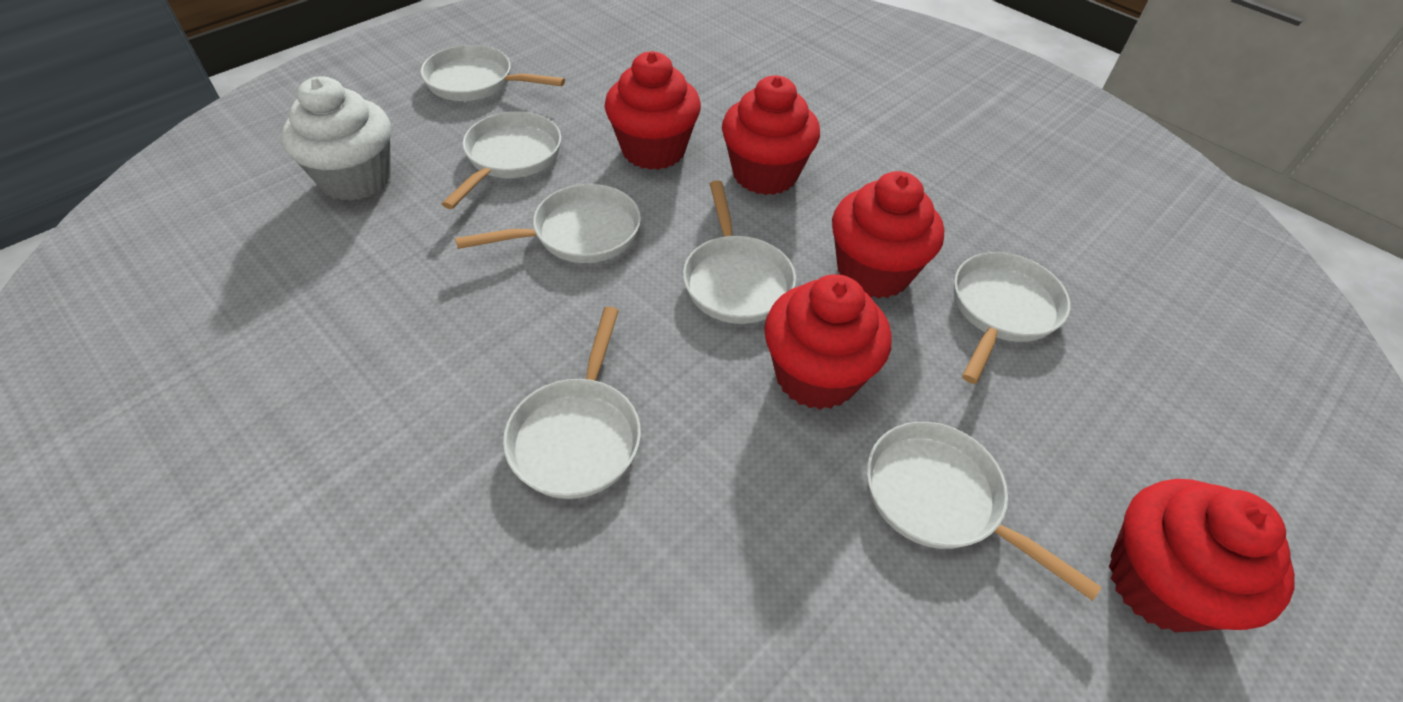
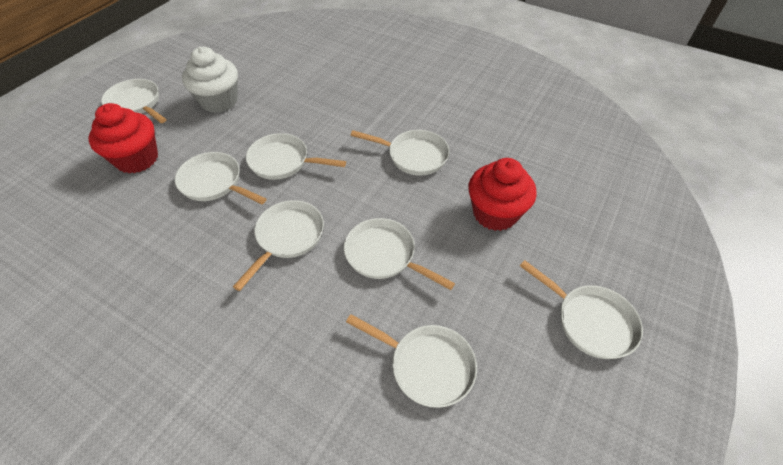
red cupcake: [604,51,701,170] [722,75,820,195] [764,274,892,410] [832,171,944,299] [1109,479,1295,632] = 5 -> [89,103,158,173] [468,158,537,231] = 2
white pan: [420,45,565,101] [442,111,561,209] [455,184,641,263] [503,307,641,499] [683,181,796,324] [867,422,1102,601] [954,252,1070,384] = 7 -> [101,79,167,123] [175,152,267,204] [233,200,324,291] [246,133,346,180] [344,218,455,290] [346,314,477,408] [350,130,450,175] [520,260,643,359] = 8

